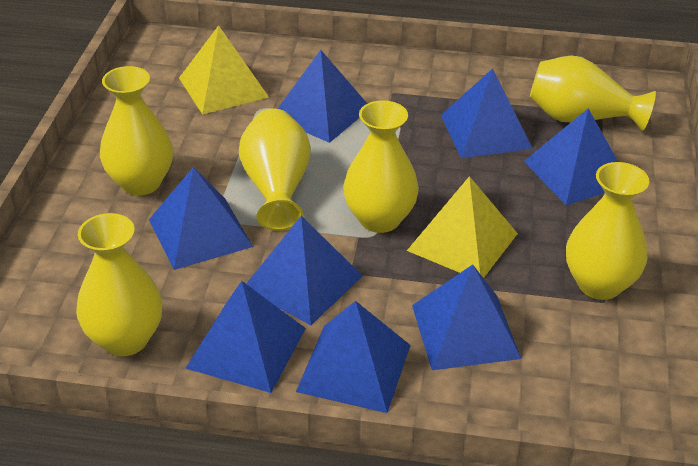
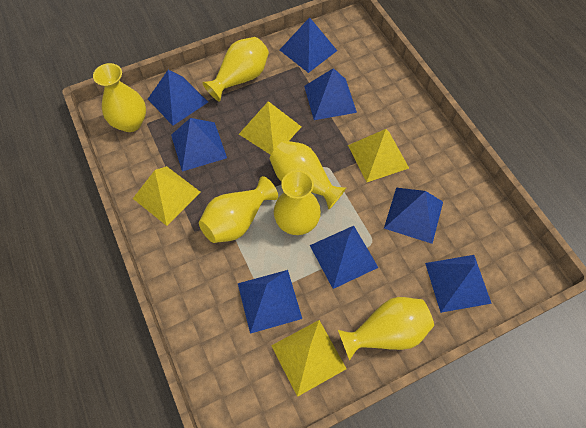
yellow pyramid: [179,25,269,115] [407,176,518,278] = 2 -> [133,166,201,226] [239,101,301,155] [271,320,347,397] [348,129,409,182] = 4

